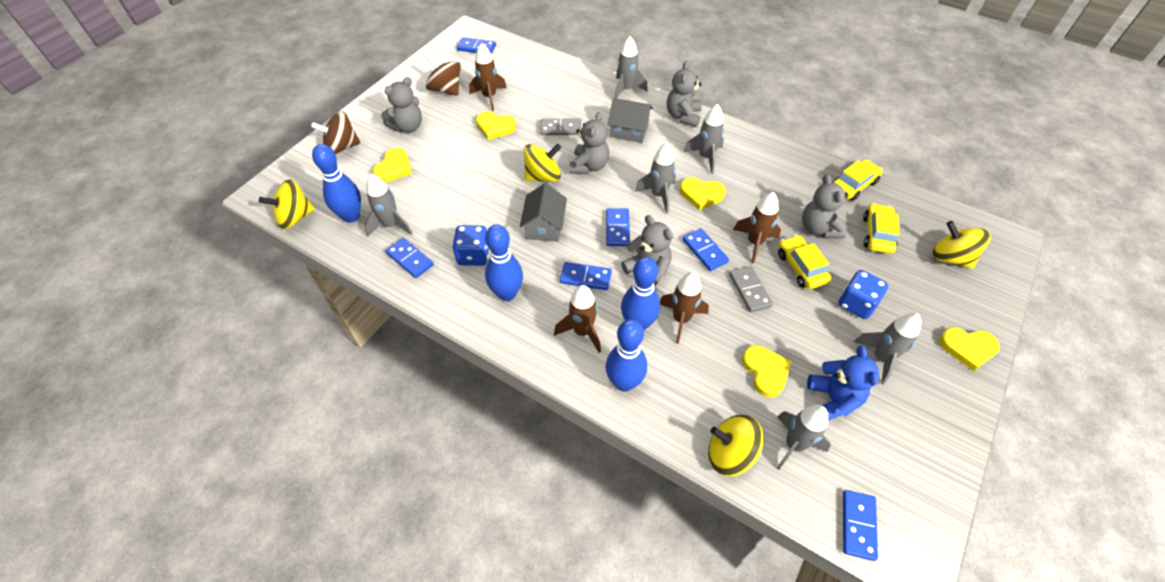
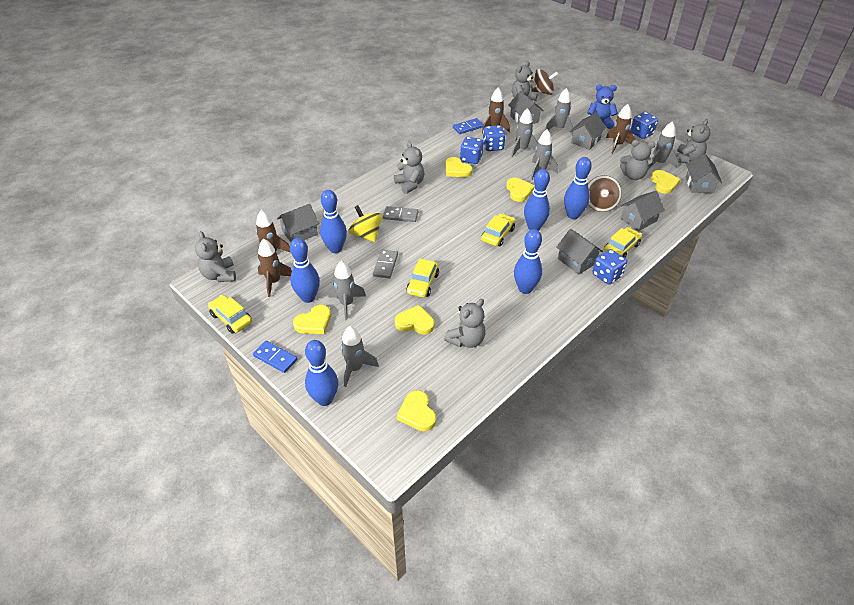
blue bowling pin: [312,144,361,223] [485,225,523,301] [606,319,647,392] [621,257,660,330] = 4 -> [290,238,320,303] [305,340,338,406] [320,190,347,253] [514,229,542,294] [524,169,550,231] [564,157,592,219] = 6
blue dice: [452,225,489,266] [838,270,888,319] = 2 -> [460,137,483,164] [483,125,505,151] [593,249,627,285] [630,112,658,139] = 4
blue domino: [385,238,434,278] [456,37,496,54] [560,262,612,290] [606,208,630,246] [683,228,729,271] [843,490,878,561] = 6 -> [253,341,297,373] [453,118,484,134] = 2
grey house: [520,183,567,242] [608,98,653,143] = 2 -> [277,204,319,242] [508,91,544,124] [556,229,603,274] [570,113,606,150] [621,191,665,231] [686,154,722,193] = 6
grey teddy bear: [381,77,422,133] [570,112,609,174] [621,215,673,286] [667,61,702,127] [802,174,848,238] = 5 -> [195,231,236,282] [394,141,424,194] [444,299,486,348] [512,61,538,101] [620,140,655,180] [675,119,710,163] = 6
yellow car: [778,235,832,289] [832,159,883,201] [863,203,900,254] = 3 -> [208,295,252,333] [406,258,439,298] [481,213,515,246] [604,227,642,258] = 4
yellow heart: [373,148,412,182] [476,111,516,140] [680,177,726,210] [742,345,792,398] [939,327,1000,371] = 5 -> [293,305,331,334] [395,305,435,334] [397,390,436,431] [445,157,473,177] [506,178,535,202] [651,170,681,194] = 6
yellow spinning top: [259,179,315,229] [524,144,561,182] [708,415,764,476] [932,221,991,269] = 4 -> [348,205,382,242] = 1

